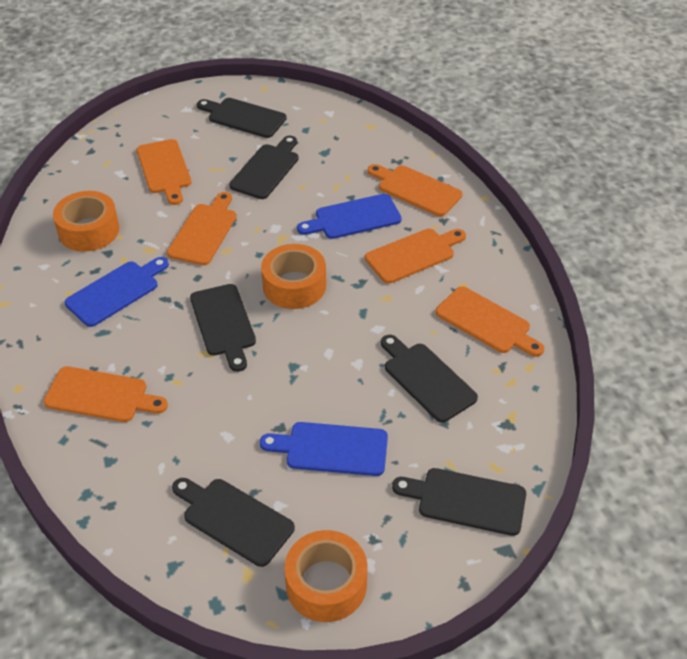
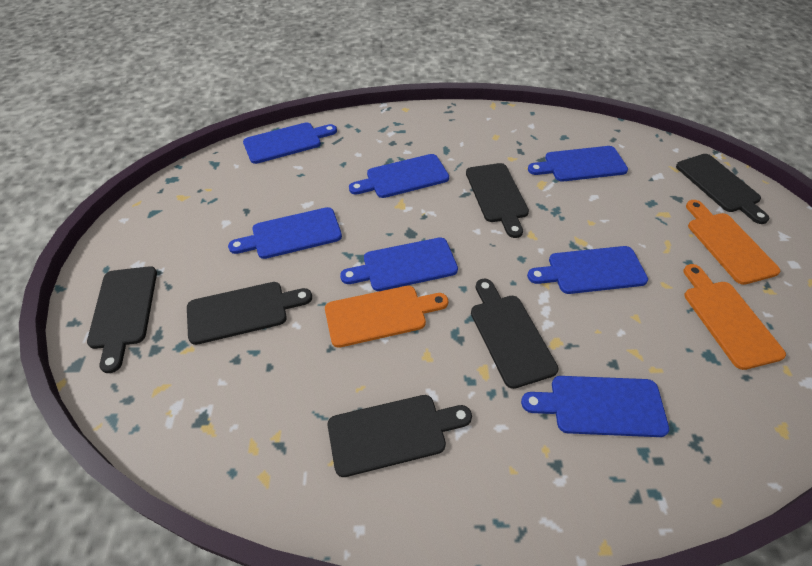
blue cutting board: [65,257,169,327] [260,422,388,476] [297,194,402,239] = 3 -> [228,207,342,259] [243,122,337,164] [340,237,458,291] [349,154,449,198] [521,376,669,437] [527,246,648,294] [528,146,628,182] = 7
orange cutting board: [43,366,168,422] [137,139,192,205] [167,192,236,265] [365,228,466,284] [368,164,462,216] [436,286,544,357] = 6 -> [325,286,448,348] [684,264,786,370] [686,200,780,285] = 3
orange tape: [53,191,119,252] [261,244,326,309] [284,530,367,622] = 3 -> none = 0

